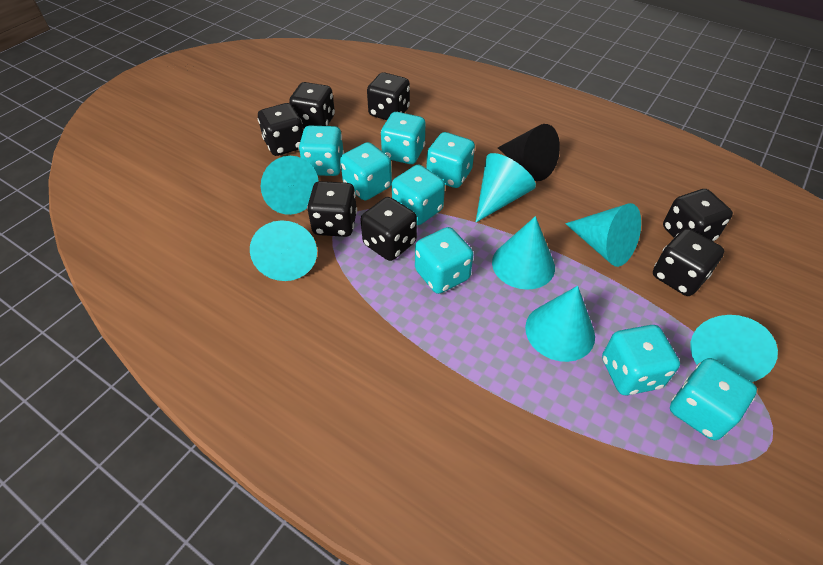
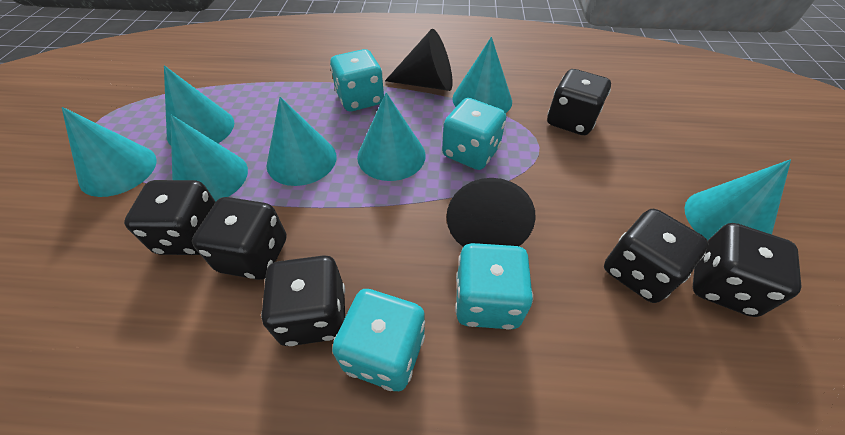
black cone: [498,124,560,181] = 1 -> [385,29,453,91] [446,178,536,247] = 2
black dice: [258,103,303,156] [289,82,335,128] [307,181,357,237] [360,197,417,261] [367,72,410,120] [653,229,724,296] [663,189,733,241] = 7 -> [124,180,215,255] [192,197,286,280] [261,255,345,346] [547,69,611,135] [604,209,709,303] [693,223,802,317] = 6
turquoise dice: [299,126,344,176] [340,142,392,200] [381,112,426,164] [392,164,445,225] [415,227,474,294] [426,132,475,188] [602,325,680,395] [670,358,757,440] = 8 -> [330,49,384,111] [332,289,425,391] [442,98,506,170] [455,243,533,330] = 4

